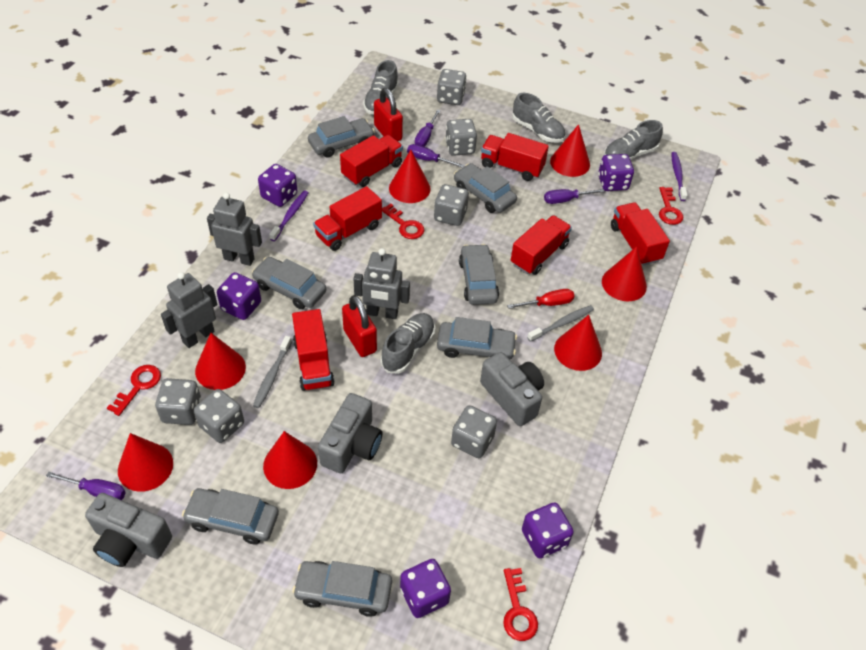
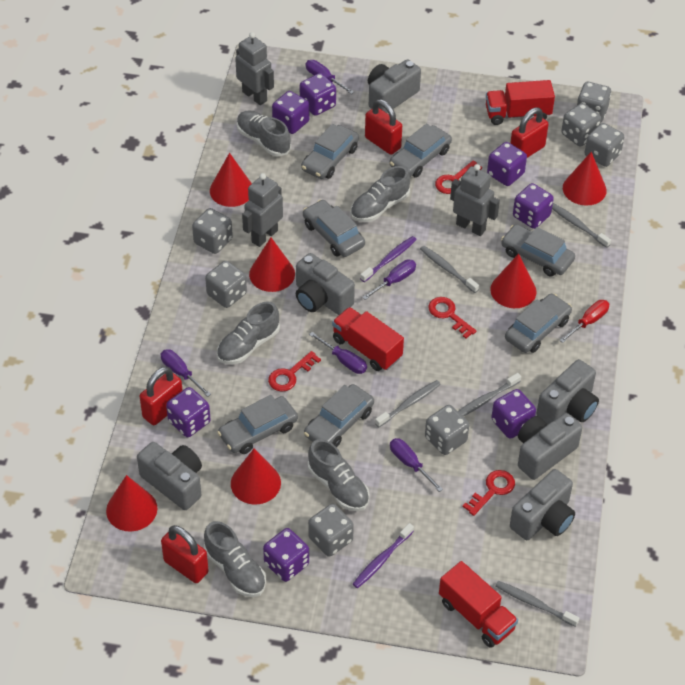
grey camera: [85,493,172,567] [318,393,382,473] [480,352,544,426] = 3 -> [137,442,202,510] [296,253,355,315] [368,59,421,113] [510,469,575,540] [518,413,582,480] [537,359,599,424] = 6
grey dice: [155,378,201,425] [194,389,244,443] [434,184,469,226] [437,69,467,105] [445,119,477,156] [451,405,497,458] = 6 -> [192,208,233,254] [205,261,247,308] [308,504,354,557] [425,405,469,455] [562,103,601,147] [577,82,611,122] [585,123,624,167] = 7
grey shoe: [363,60,399,115] [381,313,435,374] [512,93,565,143] [604,120,663,160] = 4 -> [204,521,266,597] [217,302,280,364] [237,111,291,156] [308,439,370,511] [350,166,410,222] = 5
grey toothbrush: [253,336,292,408] [527,305,594,342] = 2 -> [375,380,441,427] [420,246,479,293] [458,373,521,416] [496,581,579,627] [552,203,611,248] = 5
purple dice: [217,272,261,320] [258,164,297,207] [400,559,451,618] [522,502,574,558] [598,154,634,191] = 5 -> [166,387,211,437] [263,528,309,582] [272,91,309,134] [300,73,336,116] [487,142,527,186] [491,389,536,439] [513,183,554,229] = 7
purple screwdriver: [46,472,126,500] [407,144,465,168] [415,110,441,147] [544,189,605,204] = 4 -> [161,349,211,397] [306,60,354,94] [309,332,367,374] [362,259,416,300] [390,438,443,492] = 5
red cone: [118,433,173,492] [195,333,246,390] [263,431,317,489] [389,150,431,203] [550,124,590,177] [554,315,602,371] [602,246,647,301] = 7 -> [106,475,157,532] [210,153,252,207] [231,449,281,505] [249,237,295,292] [490,254,537,308] [563,152,607,206] = 6
red padlock: [342,295,377,357] [374,88,403,141] = 2 -> [140,367,183,425] [161,525,209,583] [365,99,402,155] [510,108,548,158] = 4
red truck: [292,309,335,391] [313,186,382,251] [340,135,403,187] [481,133,549,181] [511,215,572,275] [611,202,670,265] = 6 -> [332,307,404,371] [439,561,518,648] [486,80,555,125] = 3

